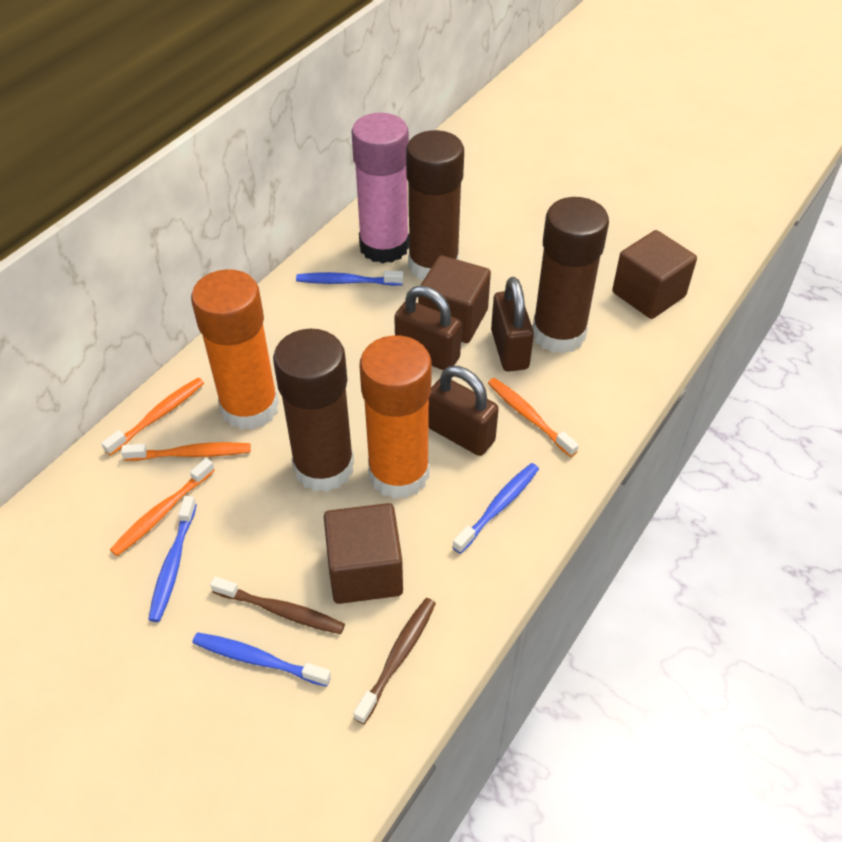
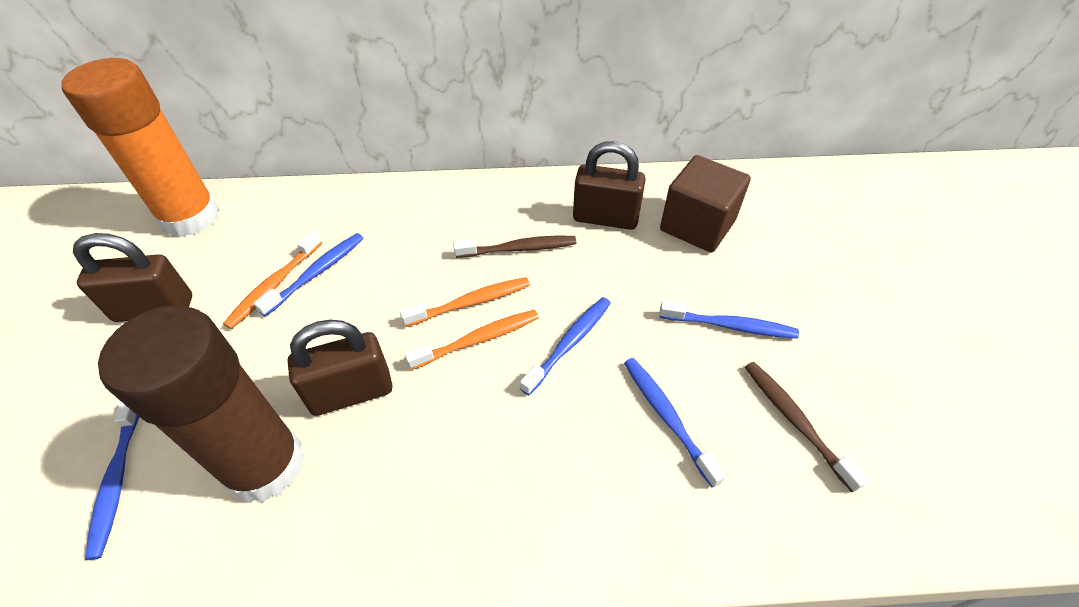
blue toothbrush: [148,496,197,622] [192,632,331,687] [296,271,404,286] [452,463,539,554] = 4 -> [85,401,139,560] [254,233,364,316] [520,297,611,395] [624,358,726,487] [660,301,799,339] = 5
brown cube: [324,503,403,604] [418,255,491,343] [612,230,697,319] = 3 -> [660,155,751,252] = 1
brown glue stick: [273,329,354,492] [406,130,464,279] [533,197,609,354] = 3 -> [98,305,305,503] = 1
orange glue stick: [191,269,279,430] [359,335,432,499] = 2 -> [61,58,219,237] = 1
orange toothbrush: [101,378,204,456] [110,458,215,556] [121,442,251,461] [488,378,579,457] = 4 -> [223,231,322,329] [400,277,530,327] [405,310,539,370] = 3
pink glue stick: [351,113,409,264] = 1 -> none = 0

